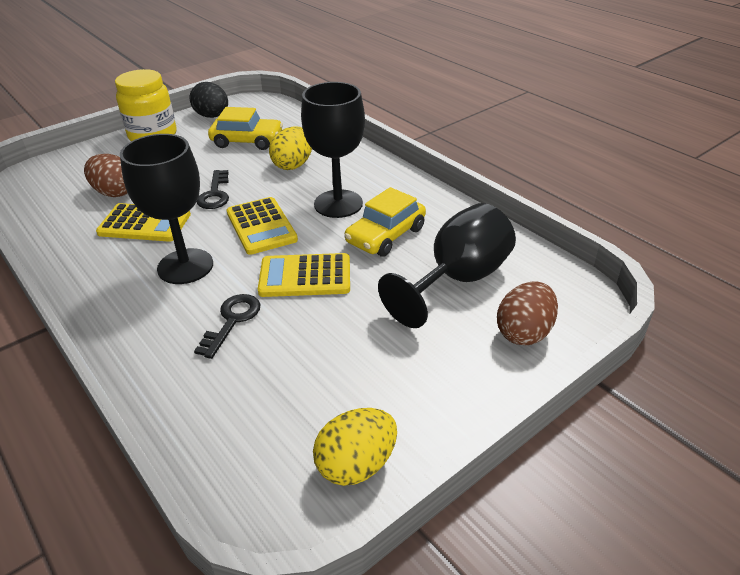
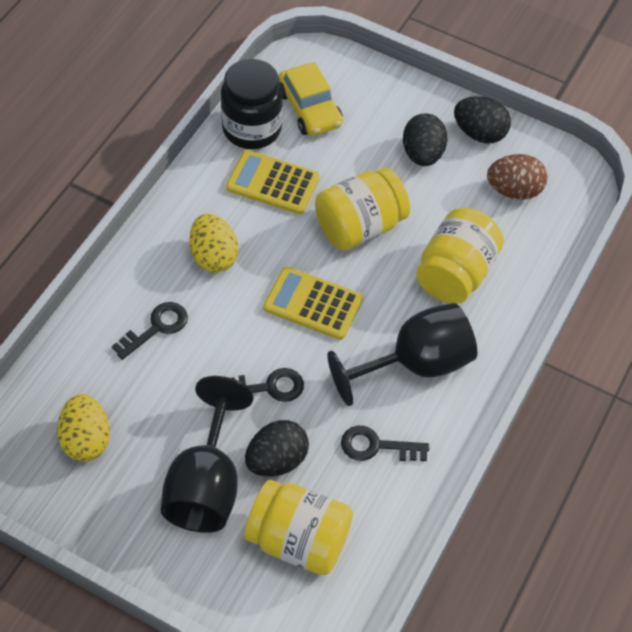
black egg: [190,82,228,118] = 1 -> [245,420,309,477] [403,114,447,166] [454,96,511,144] = 3
black goblet: [120,134,213,284] [301,82,365,218] [378,203,516,328] = 3 -> [161,376,253,533] [327,303,477,406] = 2
black jar: none = 0 -> [221,59,283,149] = 1
black key: [194,294,261,359] [196,170,229,209] = 2 -> [112,302,188,360] [232,368,304,402] [341,426,429,461] = 3
brown egg: [84,154,127,197] [497,281,558,345] = 2 -> [487,154,548,200] = 1
yellow calculator: [96,203,191,242] [227,197,298,255] [258,253,350,297] = 3 -> [226,150,320,214] [263,266,363,340] = 2
yellow car: [208,107,283,150] [345,187,426,257] = 2 -> [279,62,343,136] = 1
yellow jar: [115,69,177,141] = 1 -> [245,480,353,576] [315,168,410,250] [416,208,504,304] = 3

